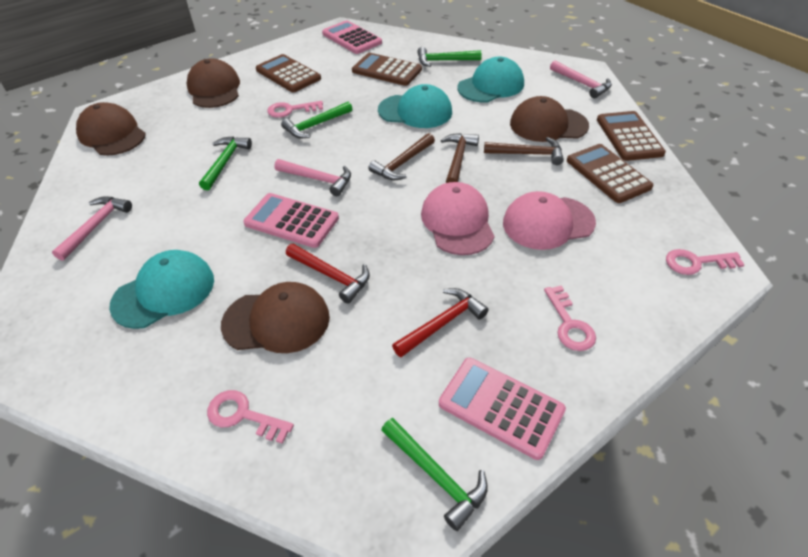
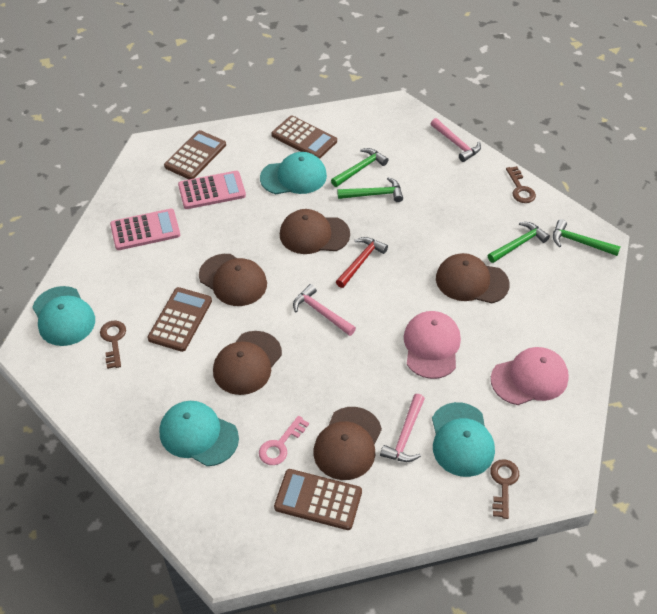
brown cap: [76,102,146,156] [186,58,240,108] [221,282,330,353] [510,96,589,142] = 4 -> [199,254,267,306] [213,331,282,395] [280,209,350,254] [313,407,382,480] [436,253,510,303] = 5
brown hammer: [368,133,435,180] [441,133,479,183] [484,137,564,165] = 3 -> none = 0
brown key: none = 0 -> [100,321,126,369] [490,459,519,519] [506,166,536,203] = 3
pink calculator: [243,193,339,248] [322,20,382,54] [439,358,566,460] = 3 -> [110,209,180,250] [178,171,246,209] = 2
pink key: [207,390,294,444] [267,101,323,118] [544,285,596,351] [666,249,745,275] = 4 -> [259,416,309,465] = 1
red hammer: [286,244,370,304] [392,288,489,357] = 2 -> [336,237,388,288] = 1
turquoise cap: [109,250,214,329] [378,84,452,128] [457,57,524,102] = 3 -> [32,286,95,346] [160,401,239,466] [260,152,327,194] [432,402,495,477] = 4

